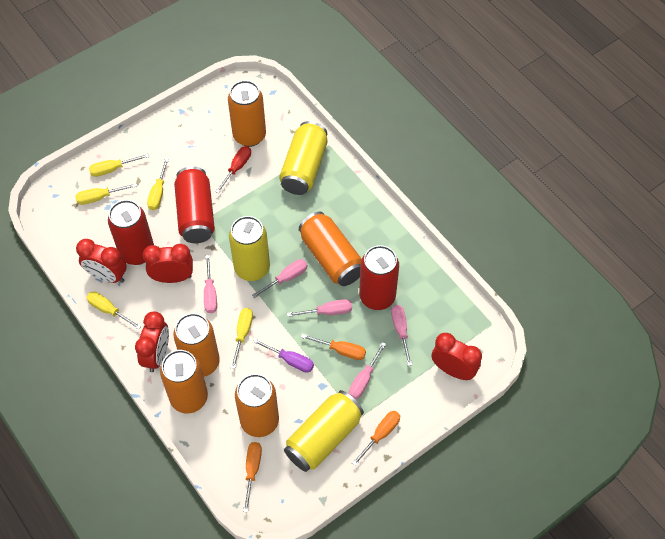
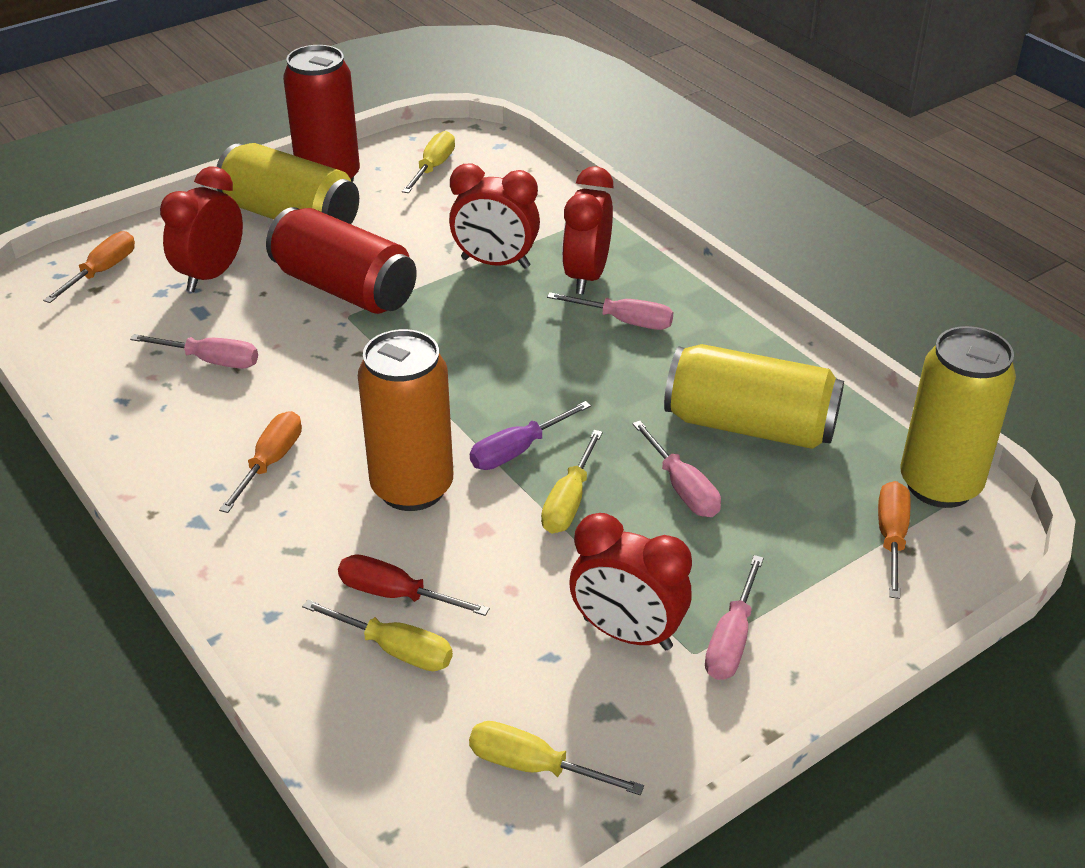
orange can: [160,350,208,413] [173,313,220,377] [228,80,266,147] [235,374,279,437] [299,212,362,286] = 5 -> [358,329,453,511] = 1
pink screwdriver: [204,255,217,313] [252,259,308,298] [287,299,352,317] [349,342,386,399] [391,305,412,366] = 5 -> [130,334,258,368] [547,292,673,330] [632,421,721,517] [705,555,764,680] = 4
red can: [108,200,154,265] [174,166,215,243] [359,245,399,310] = 3 -> [266,207,417,314] [283,45,360,182] = 2
yellow screwdriver: [75,183,137,205] [87,292,141,329] [89,154,149,177] [147,158,169,210] [231,308,253,369] = 5 -> [302,600,453,671] [402,131,455,193] [469,721,644,795] [541,430,603,533] = 4

